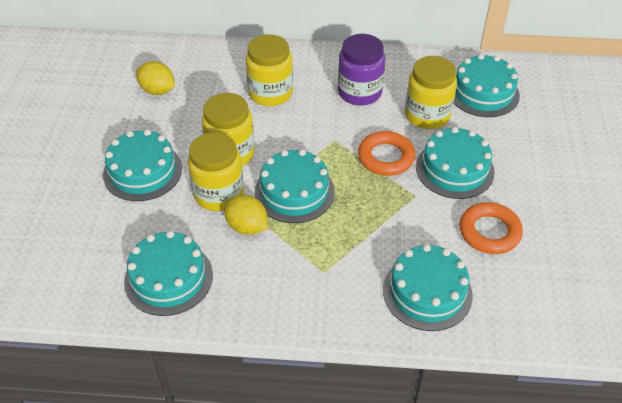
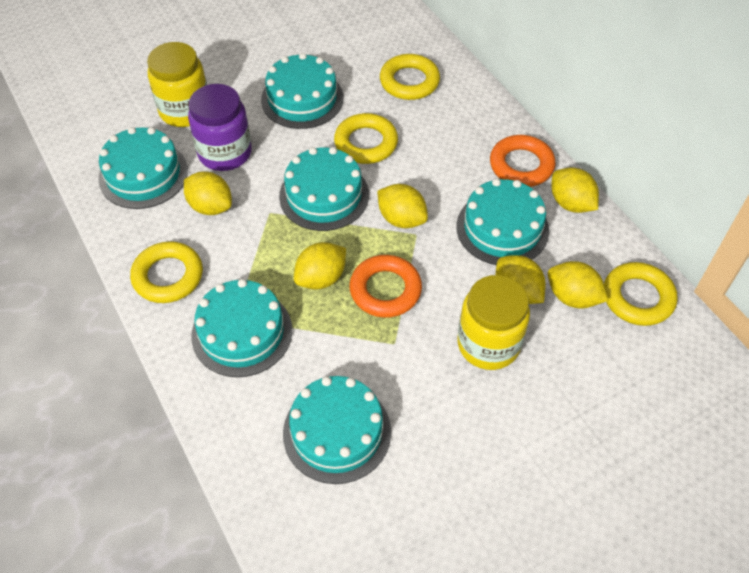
yellow jar: [188,132,244,211] [202,93,255,166] [246,35,293,106] [405,56,457,129] = 4 -> [147,42,207,127] [457,275,530,370] = 2
yellow lemon: [136,61,175,95] [224,195,268,235] = 2 -> [184,172,232,215] [294,242,346,289] [377,184,428,228] [496,255,546,304] [548,261,609,308] [552,168,599,213] = 6
yellow ring: none = 0 -> [130,241,203,303] [334,113,398,164] [380,54,440,100] [604,262,678,326] = 4

